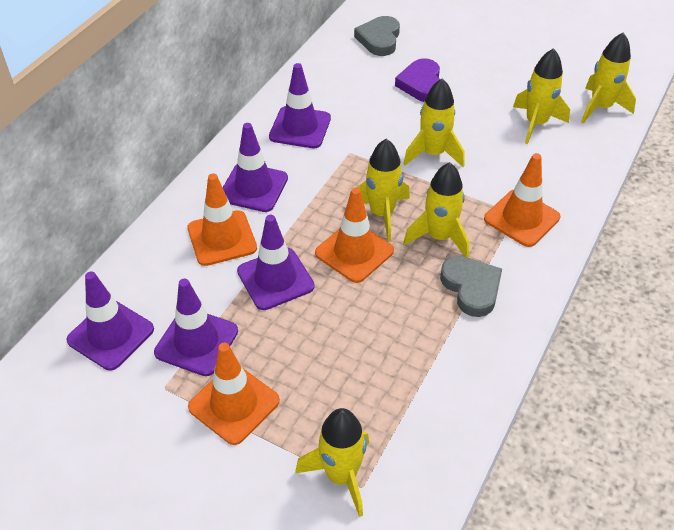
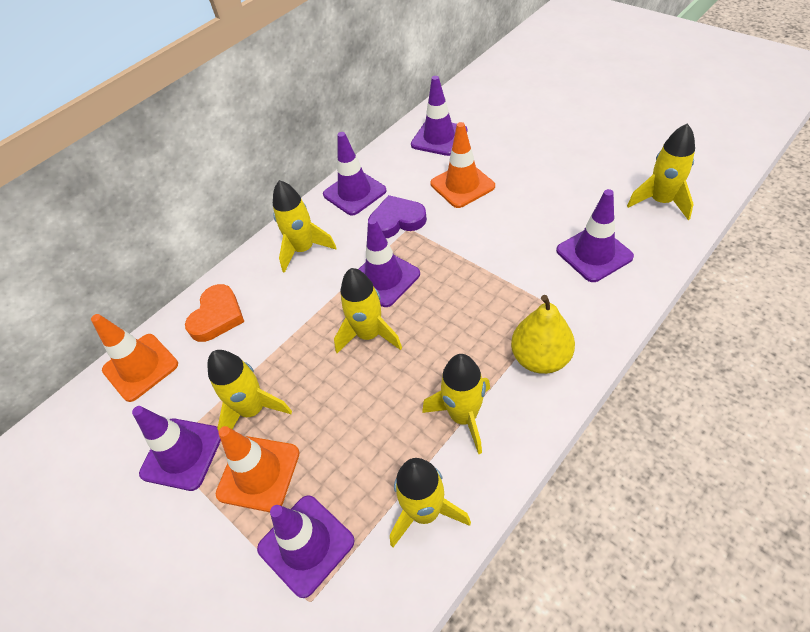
grey heart: [354,16,400,56] [440,256,502,317] = 2 -> none = 0
orange heart: none = 0 -> [185,284,244,342] = 1
orange traffic cone: [187,174,257,266] [188,343,280,445] [315,187,394,283] [484,153,560,247] = 4 -> [91,314,178,402] [216,426,300,512] [430,122,495,208] = 3
purple traffic cone: [66,271,154,370] [154,279,238,376] [223,123,288,212] [237,215,315,310] [269,63,331,148] = 5 -> [132,406,221,491] [257,495,355,598] [323,132,386,216] [358,218,420,307] [411,76,467,156] [556,189,634,282] = 6
yellow pear: none = 0 -> [511,295,575,374] = 1

